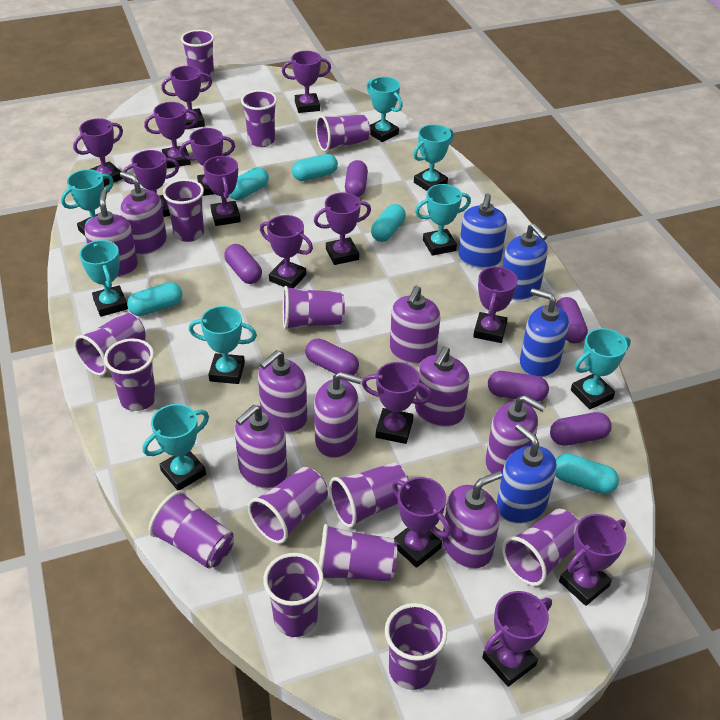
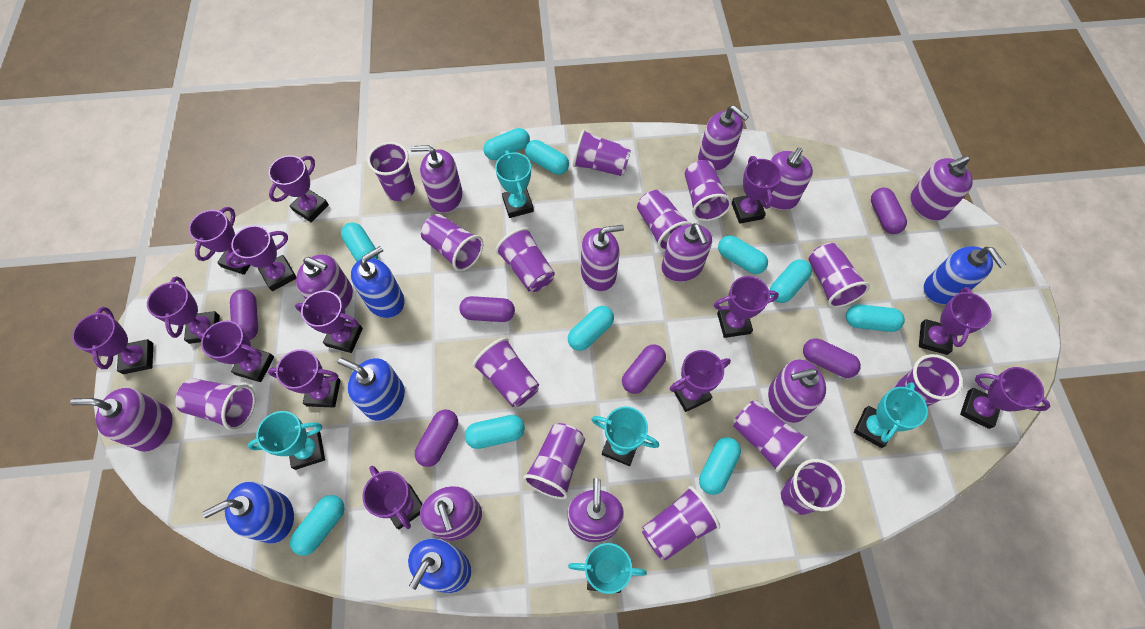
blue soap dispenser: [458,194,507,268] [497,424,557,524] [503,223,548,300] [520,288,569,377] = 4 -> [202,482,294,544] [337,358,405,421] [351,246,405,318] [408,538,471,593] [924,246,1006,304] = 5
purple soap dispenser: [85,190,138,277] [120,171,167,255] [234,405,288,488] [258,350,307,433] [314,372,362,458] [390,286,440,364] [415,347,470,427] [442,471,502,569] [485,395,546,479] = 9 -> [70,388,173,452] [296,255,353,309] [411,145,463,213] [420,486,482,541] [568,478,624,542] [581,225,624,291] [661,223,712,282] [698,105,749,171] [764,147,813,210] [768,359,826,423] [910,155,972,221] = 11
turquoise capsule: [127,282,183,316] [229,167,269,200] [292,154,338,181] [371,204,406,242] [555,454,619,494] = 5 -> [290,495,345,556] [341,223,378,262] [465,415,525,449] [484,128,530,160] [525,140,569,175] [568,306,614,351] [699,437,741,495] [718,235,768,274] [770,259,812,303] [846,304,905,332] = 10
turquoise trophy: [61,169,114,236] [79,240,128,317] [143,404,209,491] [189,306,257,384] [366,77,403,142] [413,124,454,191] [415,184,471,256] [571,328,631,409] = 8 -> [247,411,325,470] [495,150,534,218] [568,543,647,594] [591,406,659,466] [854,382,928,448] = 5

